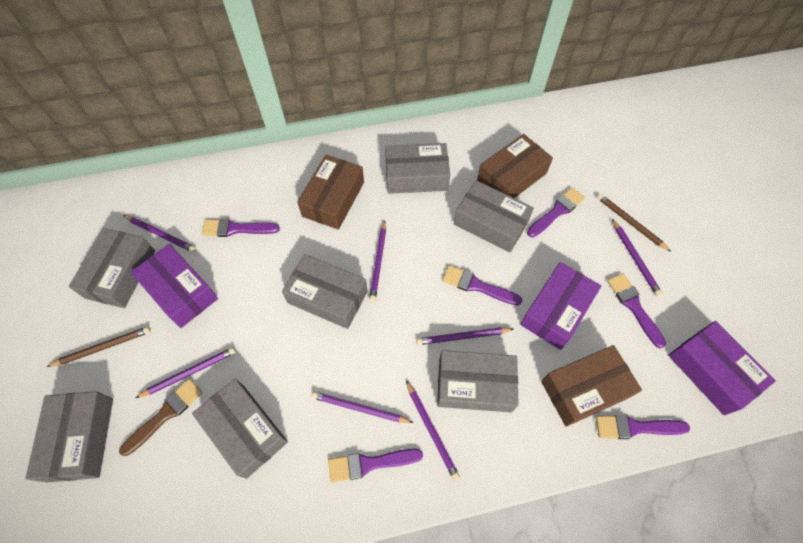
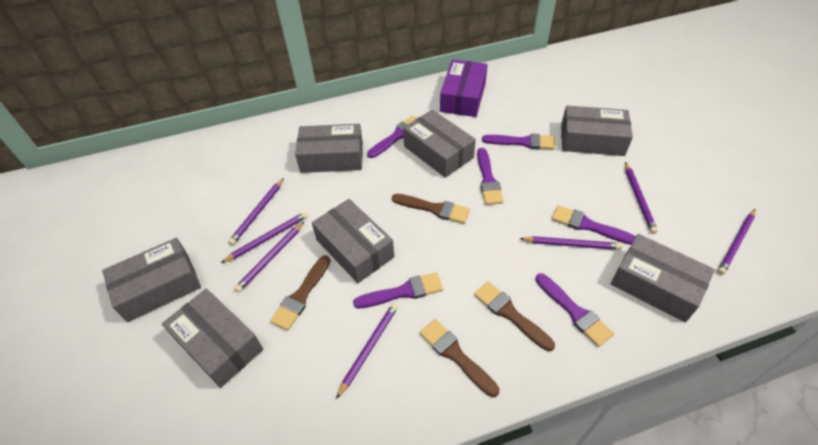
brown box: [297,155,364,230] [477,134,553,198] [541,345,642,427] = 3 -> none = 0
brown brush: [119,379,202,456] = 1 -> [270,255,331,331] [392,194,470,224] [420,319,499,397] [474,281,555,351] = 4
brown pencil: [47,327,150,367] [597,194,671,252] = 2 -> none = 0
purple box: [131,244,218,328] [520,262,601,350] [668,321,776,415] = 3 -> [440,59,488,117] = 1

